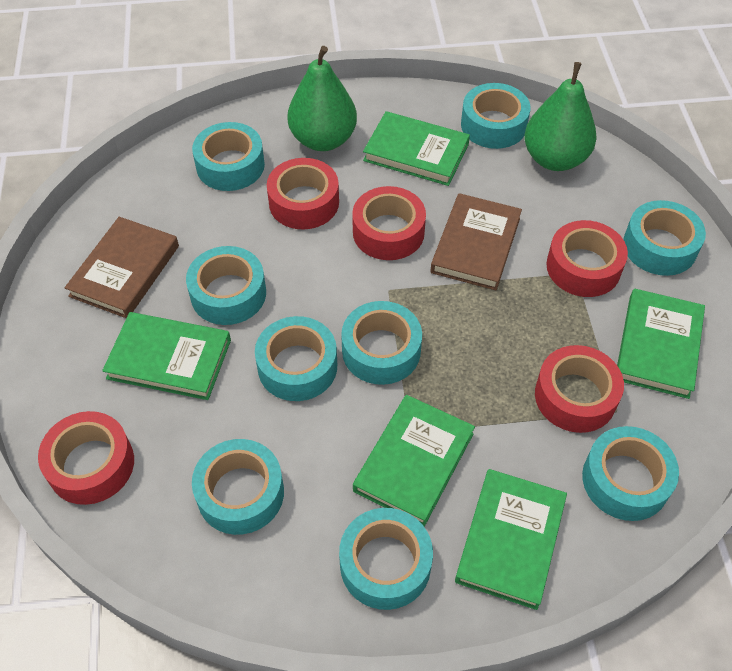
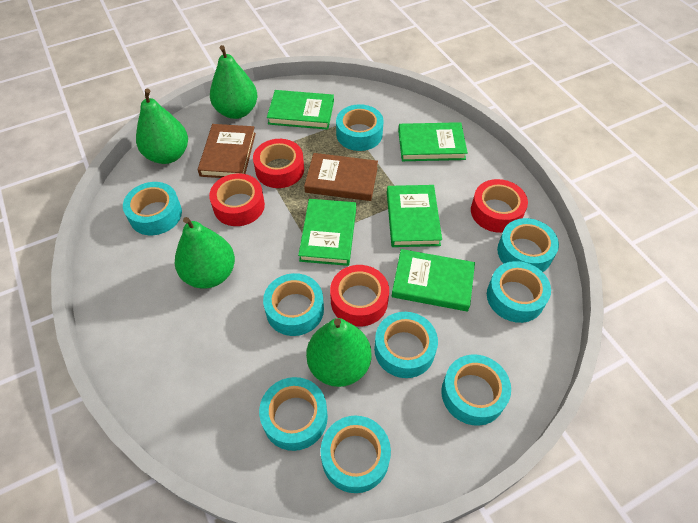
green pear: [287,46,357,151] [524,62,597,171] = 2 -> [136,89,188,164] [175,217,235,288] [210,45,258,119] [306,318,371,387] = 4
red tape: [38,411,134,505] [267,158,339,229] [352,186,426,260] [535,345,624,433] [546,220,628,297] = 5 -> [209,174,265,226] [253,139,304,188] [330,265,389,327] [471,179,528,233] = 4

